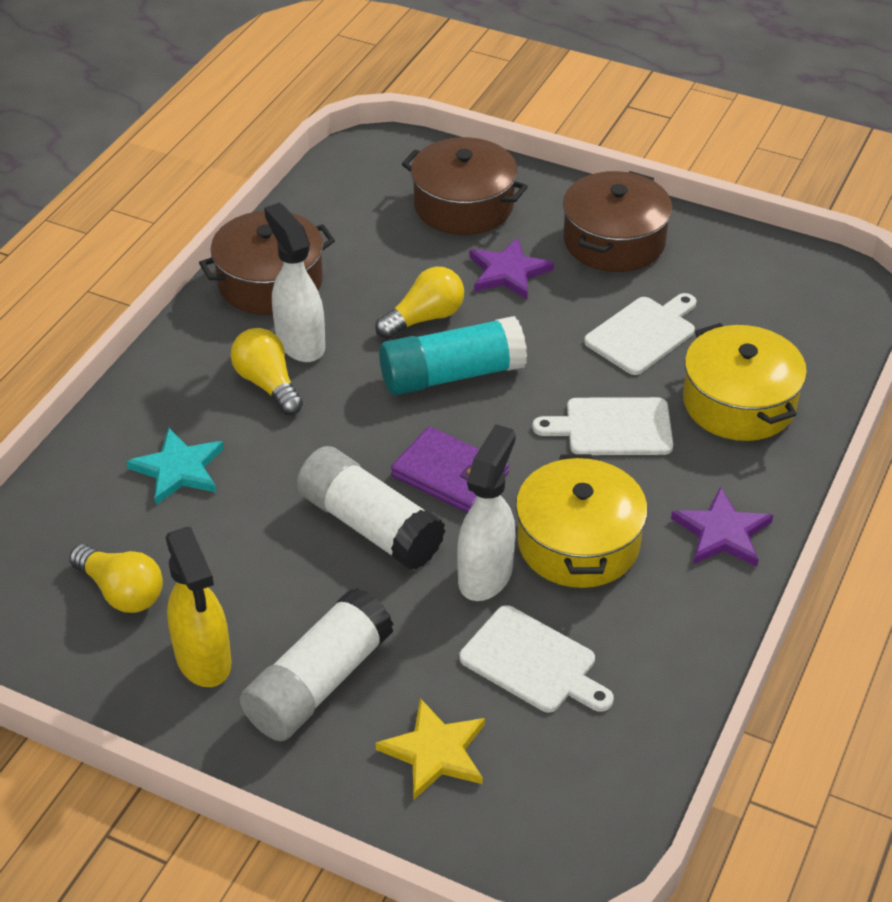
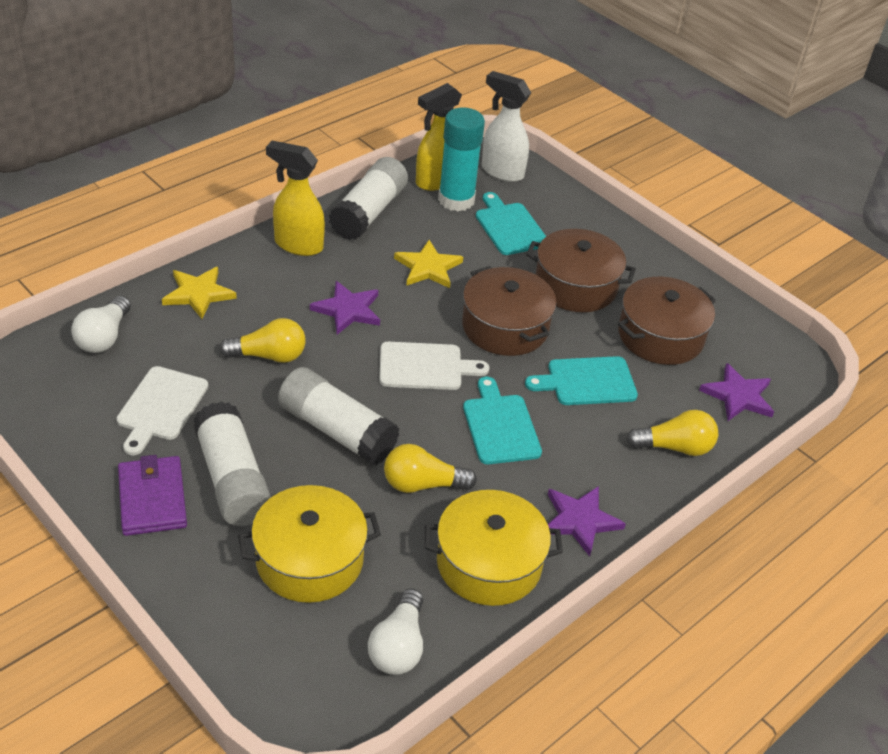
purple star: [469,237,554,299] [671,487,773,567] = 2 -> [310,281,380,334] [548,486,626,556] [699,363,774,421] = 3
turquoise cutting board: none = 0 -> [463,377,542,464] [476,192,546,255] [525,356,638,405] = 3
turquoise star: [126,428,224,505] = 1 -> none = 0
white cutting board: [459,605,614,712] [532,397,673,455] [584,293,697,375] = 3 -> [116,366,208,455] [379,342,489,390] = 2
white glue stick: [240,588,393,741] [297,446,445,570] = 2 -> [193,402,271,526] [278,367,399,465] [329,157,408,240] = 3
white light bulb: none = 0 -> [71,296,131,353] [368,589,423,675] = 2
white spray bottle: [264,203,325,362] [457,424,516,601] = 2 -> [482,71,531,182] = 1
yellow spray bottle: [166,527,231,687] = 1 -> [266,141,325,256] [416,83,462,191] = 2
yellow star: [376,698,485,800] = 1 -> [162,267,237,319] [394,240,463,288] = 2

